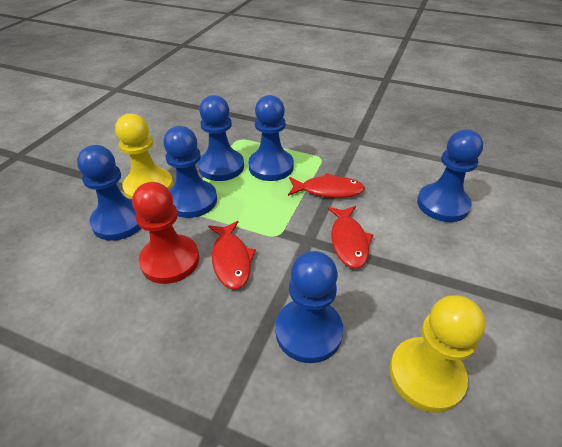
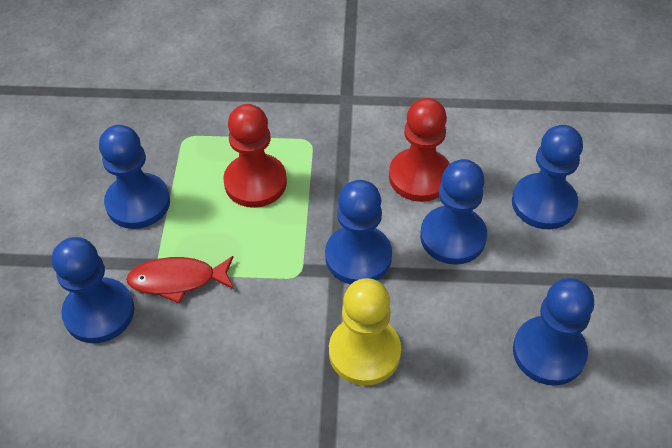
red fish: [208,221,256,289] [288,173,365,198] [327,206,374,269] = 3 -> [126,256,234,303] = 1
red pawn: [132,182,199,284] = 1 -> [223,104,287,208] [389,98,450,202] = 2
yellow pawn: [115,114,173,199] [390,295,485,413] = 2 -> [329,278,401,386] = 1

